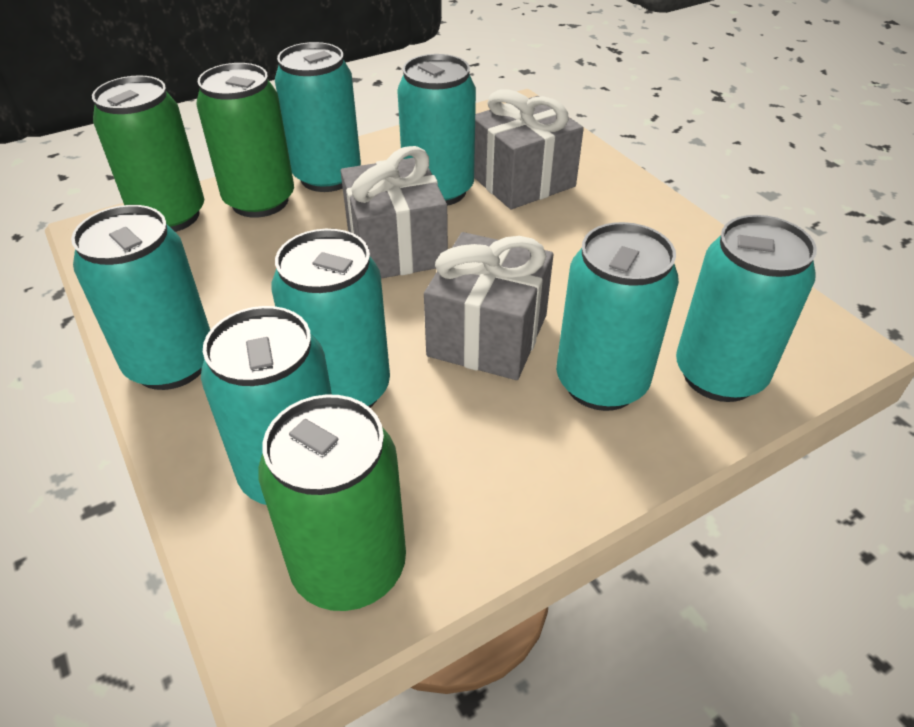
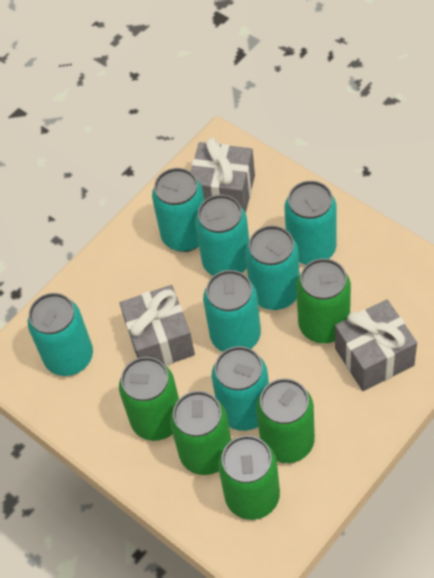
green can: [92,75,204,232] [196,63,294,218] [258,394,406,611] = 3 -> [119,357,179,441] [170,391,232,475] [218,435,280,520] [256,378,315,463] [296,259,351,343] = 5

